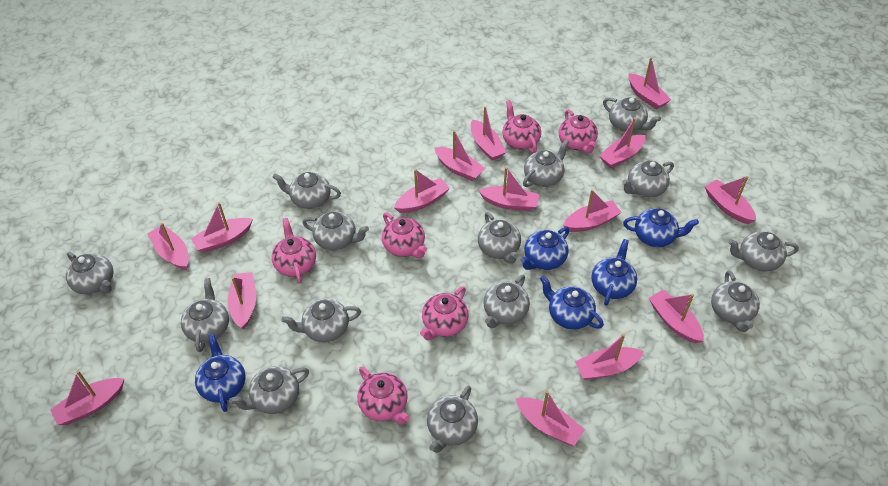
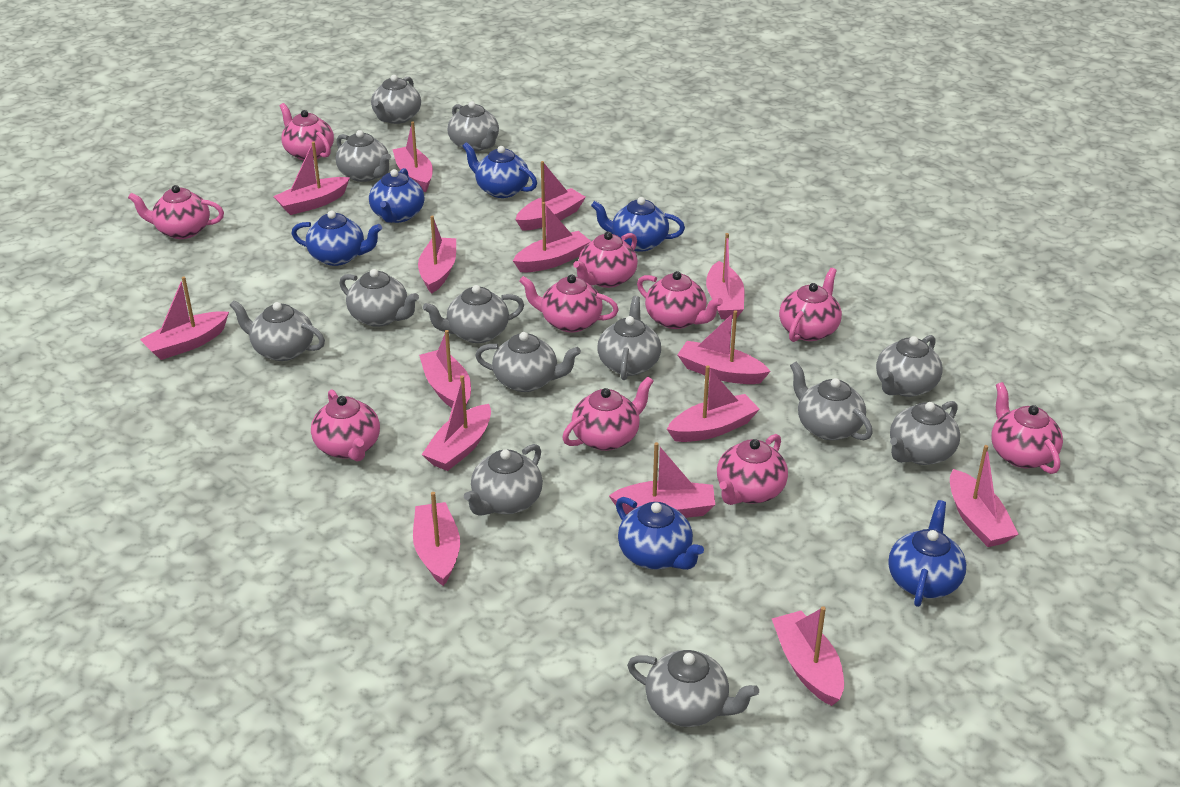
blue teapot: [195,334,245,412] [520,227,569,270] [540,275,604,330] [591,239,637,306] [623,208,699,247] = 5 -> [291,211,382,266] [369,168,425,223] [462,142,537,198] [591,197,685,252] [616,497,704,570] [888,500,966,607] = 6
grey teapot: [66,252,113,295] [181,278,229,352] [229,366,309,414] [273,172,341,209] [282,299,361,343] [302,212,369,251] [427,386,478,453] [478,212,521,264] [484,275,530,328] [523,140,569,187] [603,97,661,132] [622,161,674,198] [711,271,760,332] [728,231,799,272] = 14 -> [230,300,325,361] [336,130,391,182] [339,269,419,327] [371,75,421,124] [423,285,524,343] [448,101,499,152] [464,444,543,516] [475,332,581,392] [597,296,661,380] [627,650,759,727] [790,362,873,440] [876,335,943,397] [890,401,960,465] = 13
pink teapot: [272,218,316,284] [357,367,410,425] [382,212,427,258] [420,286,468,341] [502,100,541,153] [559,109,598,154] = 6 -> [128,185,224,239] [279,103,334,160] [311,389,380,461] [519,275,619,333] [562,377,654,451] [573,232,638,288] [637,271,723,329] [717,434,788,505] [779,268,842,342] [991,382,1063,474] = 10

